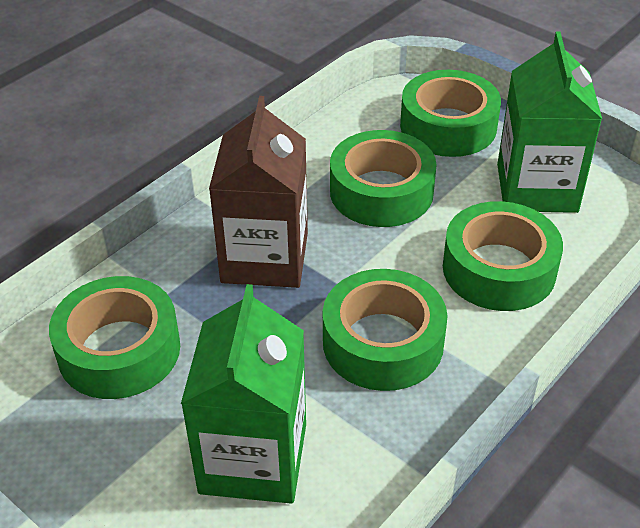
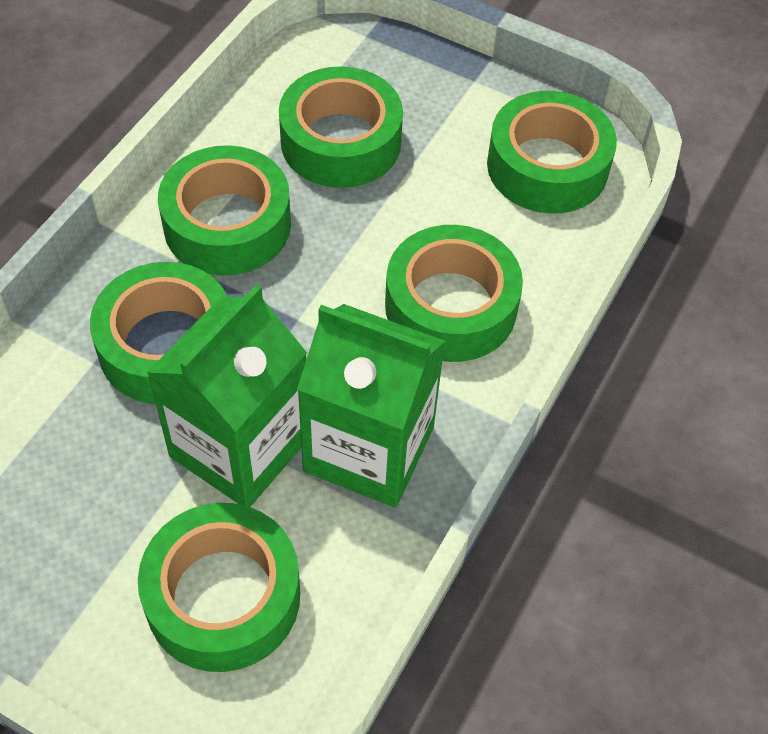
brown carton: [209,96,308,288] = 1 -> none = 0
green tape: [49,276,180,399] [323,269,448,391] [330,130,437,227] [400,70,501,157] [443,201,563,311] = 5 -> [90,262,228,404] [138,503,300,672] [158,145,291,276] [279,66,403,188] [385,225,523,362] [487,91,617,213] = 6

